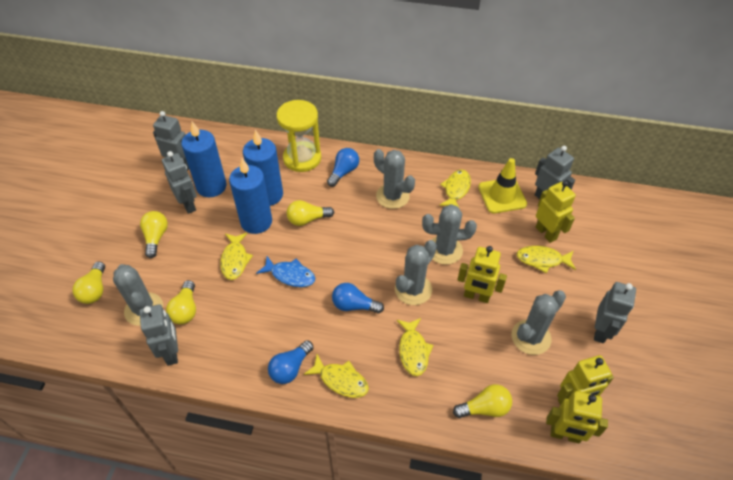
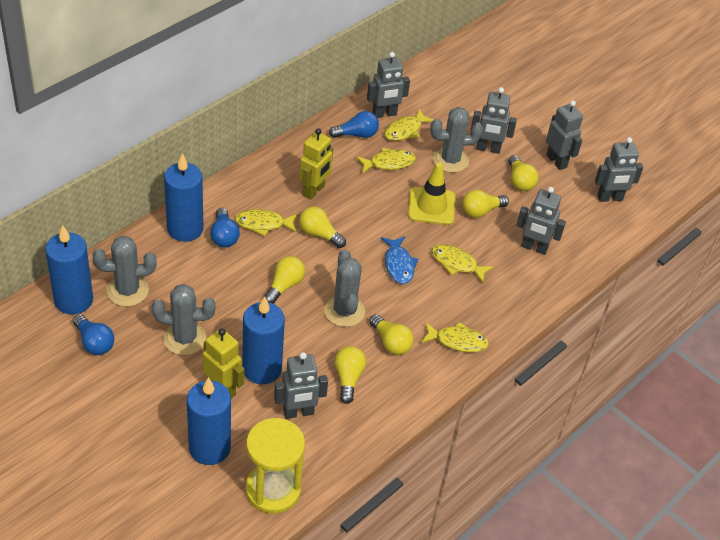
blue candle: [181,122,226,198] [229,158,272,234] [243,130,283,206] = 3 -> [45,225,93,315] [164,153,204,242] [187,377,231,465] [242,296,285,384] = 4
grey cactus: [113,264,163,326] [374,149,415,209] [395,240,437,305] [422,204,477,265] [511,290,566,355] = 5 -> [92,236,157,306] [151,284,216,355] [324,249,365,327] [430,107,483,173] = 4
grey robot: [140,304,178,366] [153,111,189,171] [162,151,197,214] [535,146,575,199] [594,282,636,343] = 5 -> [274,352,328,419] [367,52,410,118] [471,87,517,154] [516,187,566,255] [546,100,583,170] [595,137,643,202] = 6
yellow light bulb: [73,262,105,304] [140,211,168,258] [166,280,196,325] [287,200,334,226] [453,384,512,418] = 5 -> [264,256,305,304] [299,206,346,248] [334,346,366,404] [369,314,414,355] [462,190,509,218] [508,155,538,191] = 6
yellow robot: [457,246,507,303] [536,180,576,243] [546,391,608,443] [557,355,614,405] = 4 -> [203,328,244,398] [299,128,333,200] = 2

